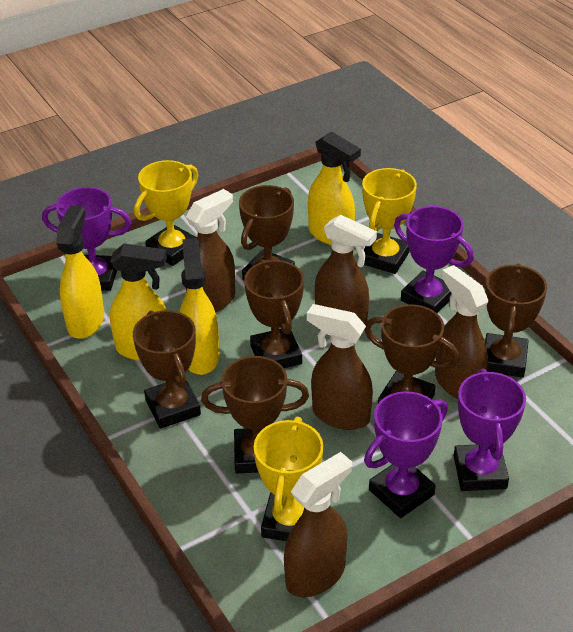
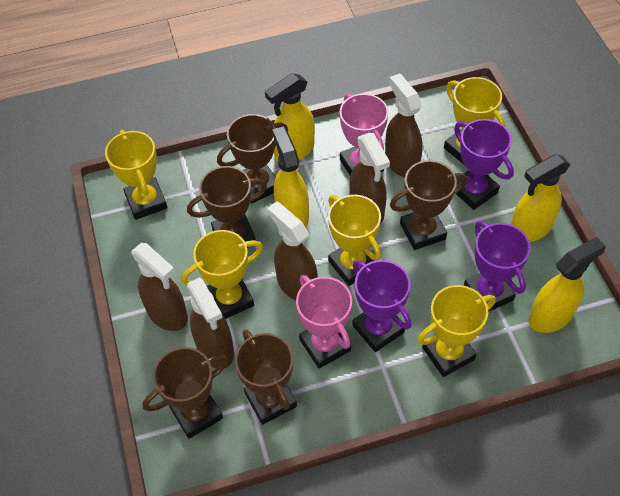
brown trophy: [133,310,201,429] [201,356,309,473] [239,185,295,281] [244,260,304,368] [364,304,460,403] [485,264,547,378] = 6 -> [142,347,228,439] [187,166,267,242] [217,114,288,204] [235,329,297,425] [390,160,467,250] = 5
pink trophy: none = 0 -> [296,275,352,368] [340,93,388,176] = 2
purple trophy: [42,187,131,291] [364,391,448,518] [394,206,474,313] [454,369,526,491] = 4 -> [352,260,412,352] [454,119,514,210] [464,221,531,312] = 3
yellow trophy: [134,160,198,266] [254,417,323,541] [362,168,417,274] = 3 -> [105,130,167,220] [182,230,263,319] [328,195,381,286] [417,285,496,377] [444,77,505,164] = 5

